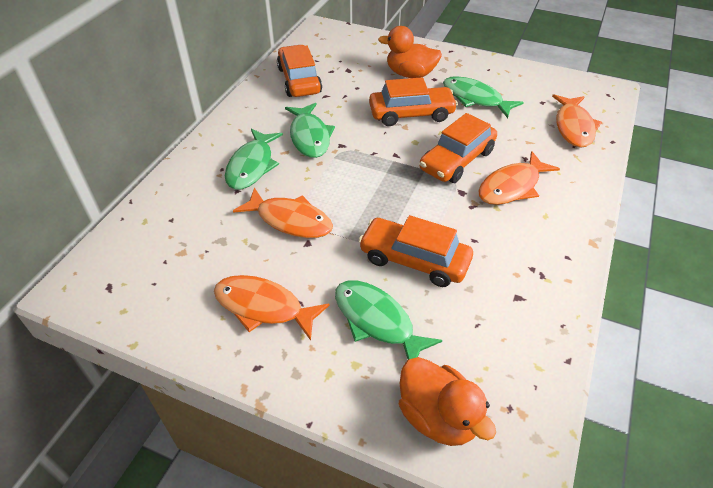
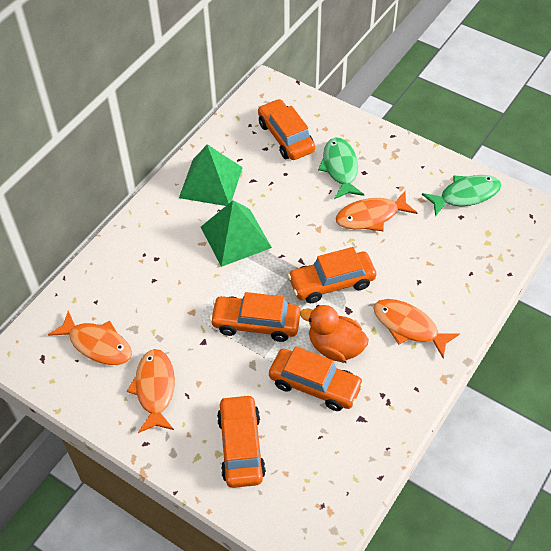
green fish: [225,128,283,190] [285,103,335,158] [335,280,442,360] [443,76,524,118] = 4 -> [318,138,364,199] [422,175,501,217] = 2
green pyramid: none = 0 -> [179,144,243,206] [201,200,272,267] = 2
orange car: [277,45,322,97] [359,215,473,287] [369,77,458,126] [419,113,497,183] = 4 -> [210,292,301,342] [217,394,266,488] [258,99,315,160] [269,346,364,411] [288,247,376,303] = 5
orange duck: [378,26,442,78] [399,357,496,446] = 2 -> [300,305,369,362] = 1

